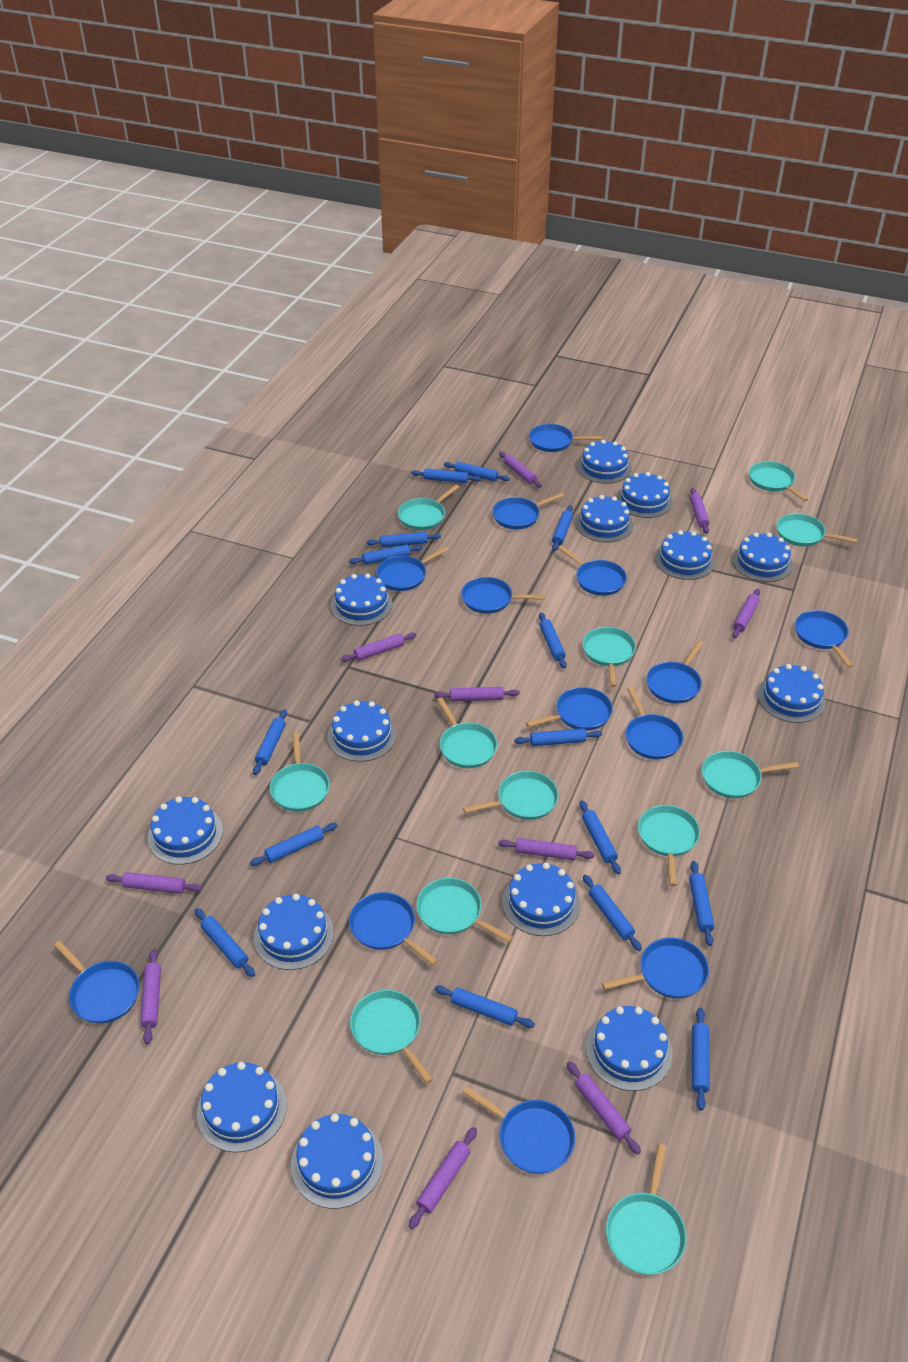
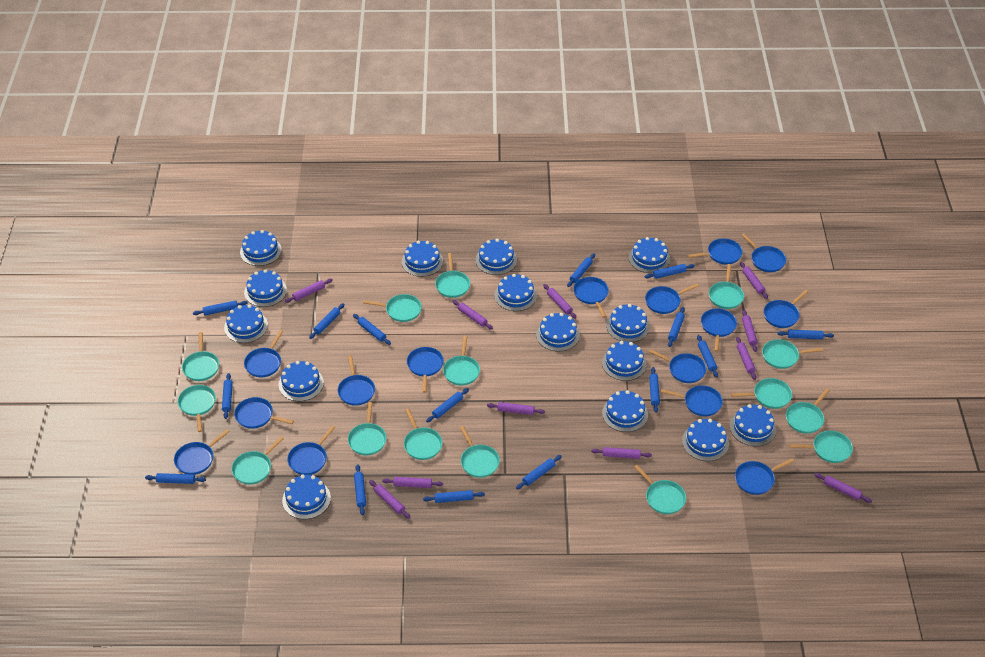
blue cake: [148,797,223,865] [197,1062,287,1153] [254,894,334,970] [291,1114,383,1209] [328,701,397,762] [331,574,393,626] [502,863,580,936] [576,495,633,542] [577,440,632,484] [586,1006,673,1091] [617,472,673,518] [655,530,715,580] [732,533,793,582] [758,664,826,723] = 14 -> [224,304,268,343] [240,230,282,266] [244,269,287,307] [278,361,324,401] [282,475,331,519] [402,241,443,277] [476,239,517,275] [494,274,537,311] [536,313,580,351] [602,341,646,381] [602,390,648,432] [606,304,650,342] [629,237,670,273] [682,419,729,461] [730,404,776,446] = 15
blue pan: [54,941,140,1024] [349,892,438,966] [376,546,449,591] [461,577,545,614] [462,1086,575,1174] [492,493,564,529] [526,687,613,731] [529,424,602,452] [558,546,627,596] [602,937,709,999] [625,687,683,759] [646,641,703,703] [795,610,853,668] = 13 -> [174,429,230,475] [234,397,294,429] [244,330,283,377] [287,426,335,475] [338,356,375,406] [407,347,444,393] [573,277,609,317] [645,284,699,314] [649,349,706,383] [661,386,723,416] [688,238,743,265] [701,308,737,352] [735,458,795,495] [741,233,786,272] [763,290,808,328] = 15
purple rolling pin: [106,872,202,894] [140,949,161,1044] [341,633,417,662] [408,1127,477,1229] [434,687,520,701] [498,838,594,860] [499,452,542,488] [567,1061,641,1154] [690,488,710,534] [732,589,760,638] = 10 -> [285,279,333,303] [369,480,410,519] [382,477,443,488] [452,300,493,330] [487,402,545,415] [543,284,577,319] [592,447,652,459] [736,337,756,380] [740,262,768,299] [742,310,758,352] [815,473,872,503] = 11
turquoise pan: [270,732,330,812] [350,990,433,1084] [398,485,459,530] [416,878,513,942] [437,697,497,768] [463,771,559,820] [582,627,636,687] [606,1144,687,1275] [638,805,700,886] [702,751,799,798] [749,461,809,502] [777,513,857,547] = 12 -> [178,385,216,432] [182,332,219,381] [232,436,284,485] [348,402,386,455] [363,294,422,322] [404,409,443,460] [435,253,470,298] [443,336,480,386] [460,426,500,478] [634,465,686,514] [709,264,744,309] [731,378,792,409] [762,339,823,369] [786,388,830,434] [789,431,853,463] = 15

